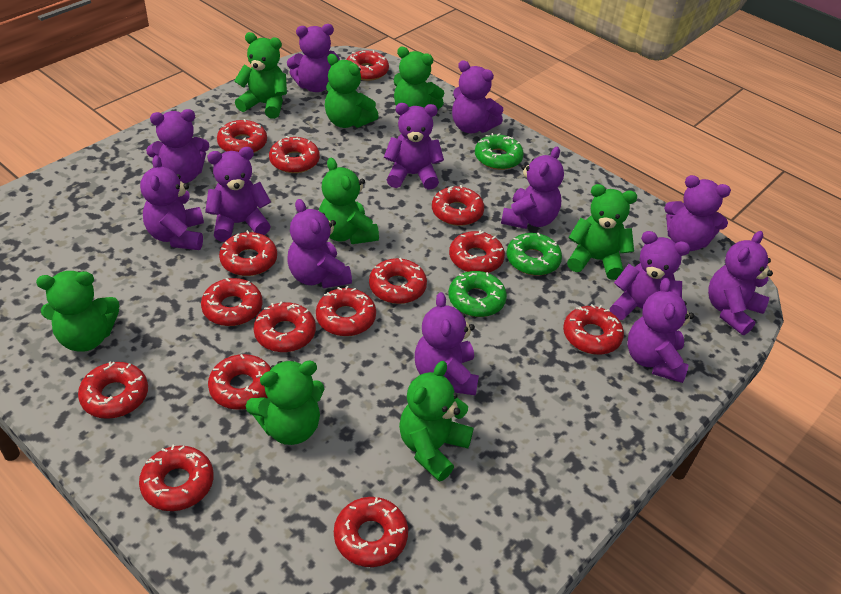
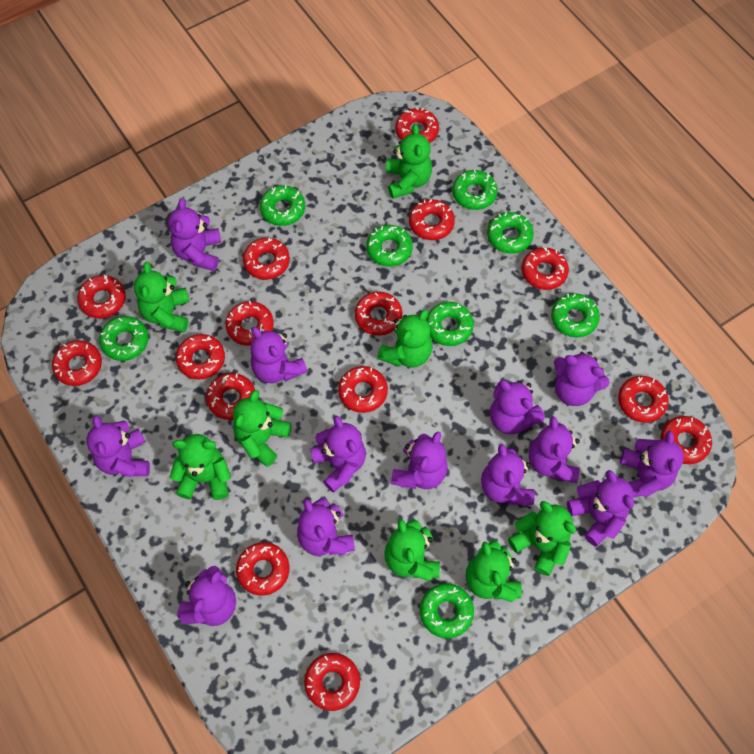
green donut: [448,271,507,317] [475,133,524,170] [507,233,562,276] = 3 -> [99,316,149,361] [260,185,305,226] [366,225,413,267] [420,583,474,638] [426,302,474,346] [452,169,498,210] [487,212,534,254] [551,293,600,337] = 8

